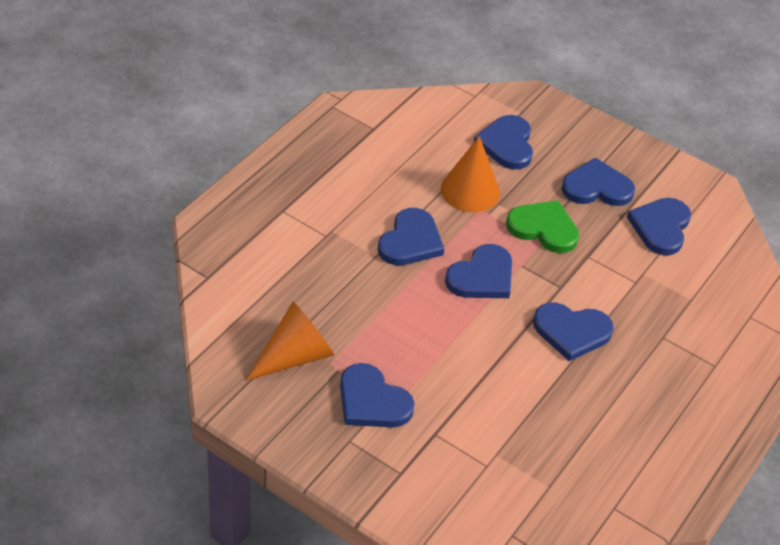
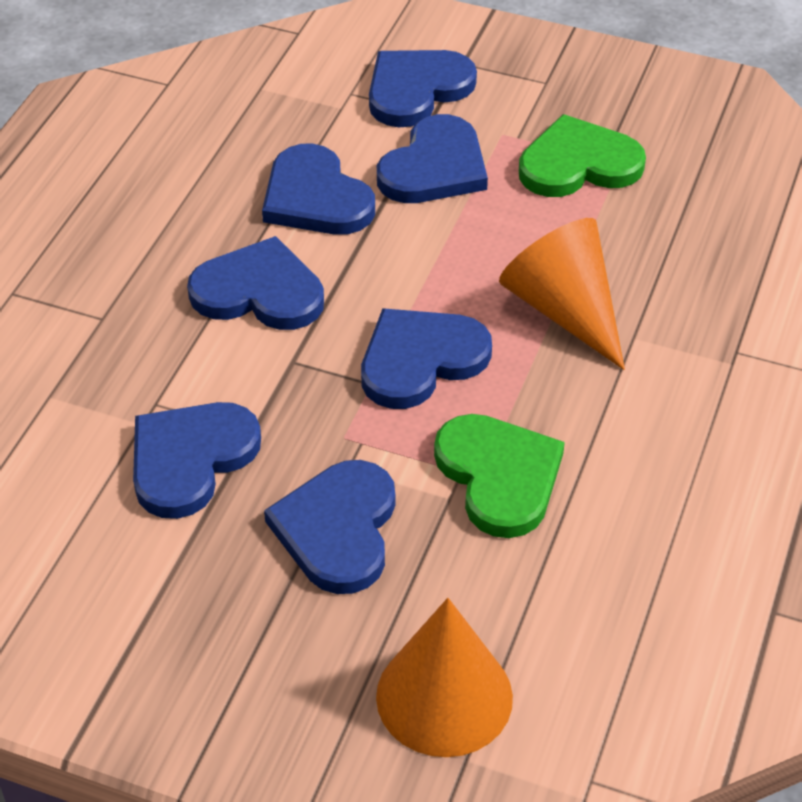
green heart: [506,200,579,253] = 1 -> [434,414,565,538] [519,114,646,197] = 2

